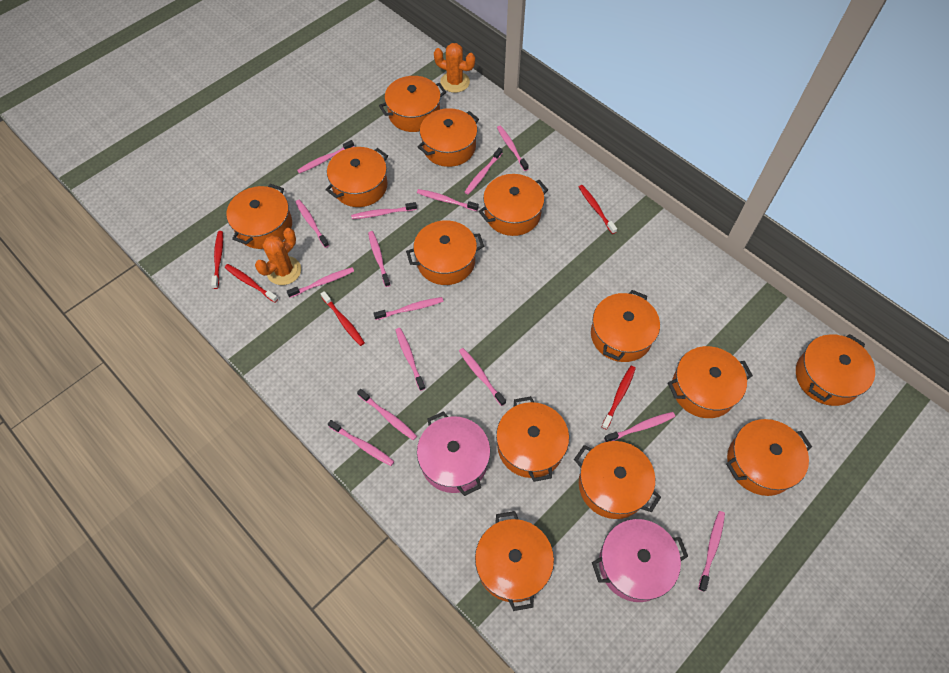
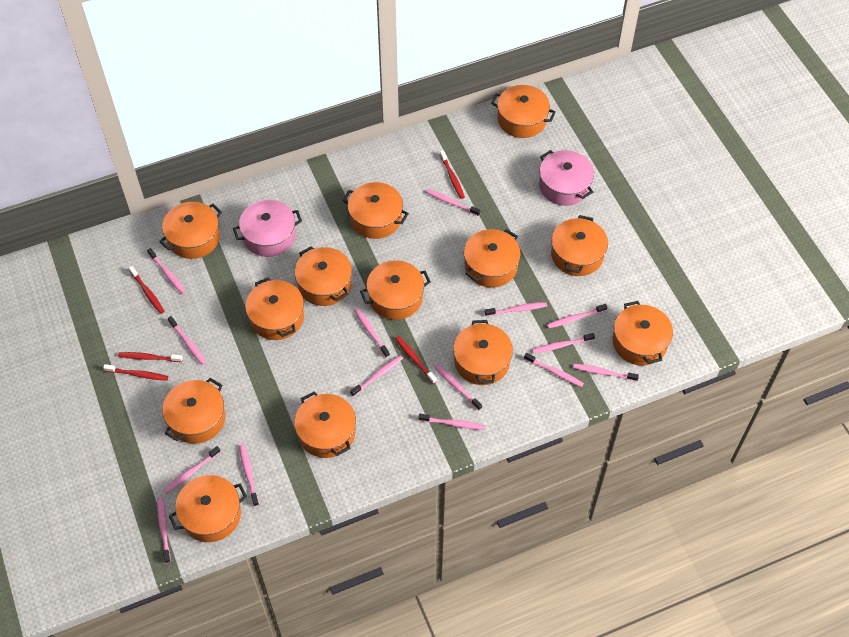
orange cactus: [255,228,301,285] [434,43,475,93] = 2 -> none = 0

